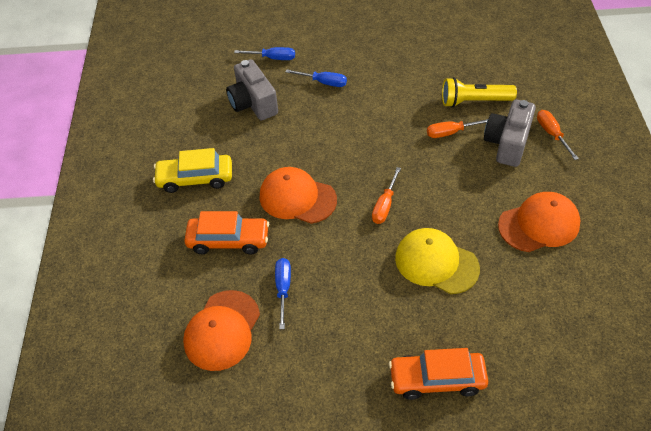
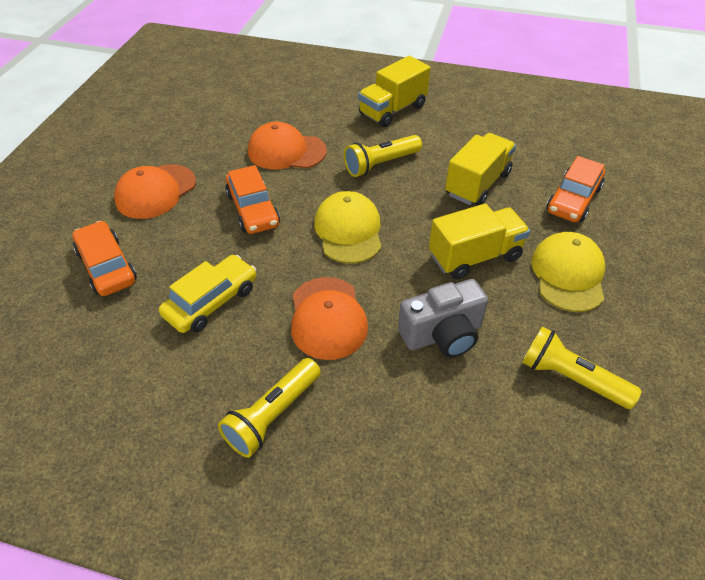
blue screwdriver: [234,47,295,60] [275,258,291,329] [285,69,347,87] = 3 -> none = 0
grey camera: [226,59,278,120] [484,100,536,167] = 2 -> [398,279,488,358] = 1
orange car: [184,211,269,254] [389,348,488,400] = 2 -> [72,221,137,296] [225,165,280,234] [547,156,605,222] = 3
orange screwdriver: [372,167,401,224] [427,119,488,138] [537,110,579,160] = 3 -> none = 0
yellow cap: [395,228,480,294] = 1 -> [314,191,382,264] [531,232,605,312] = 2
yellow flashlight: [442,77,517,107] = 1 -> [218,358,321,458] [344,135,422,177] [522,326,642,409] = 3
yellow truck: none = 0 -> [358,56,430,127] [429,204,530,280] [445,133,516,206] = 3

